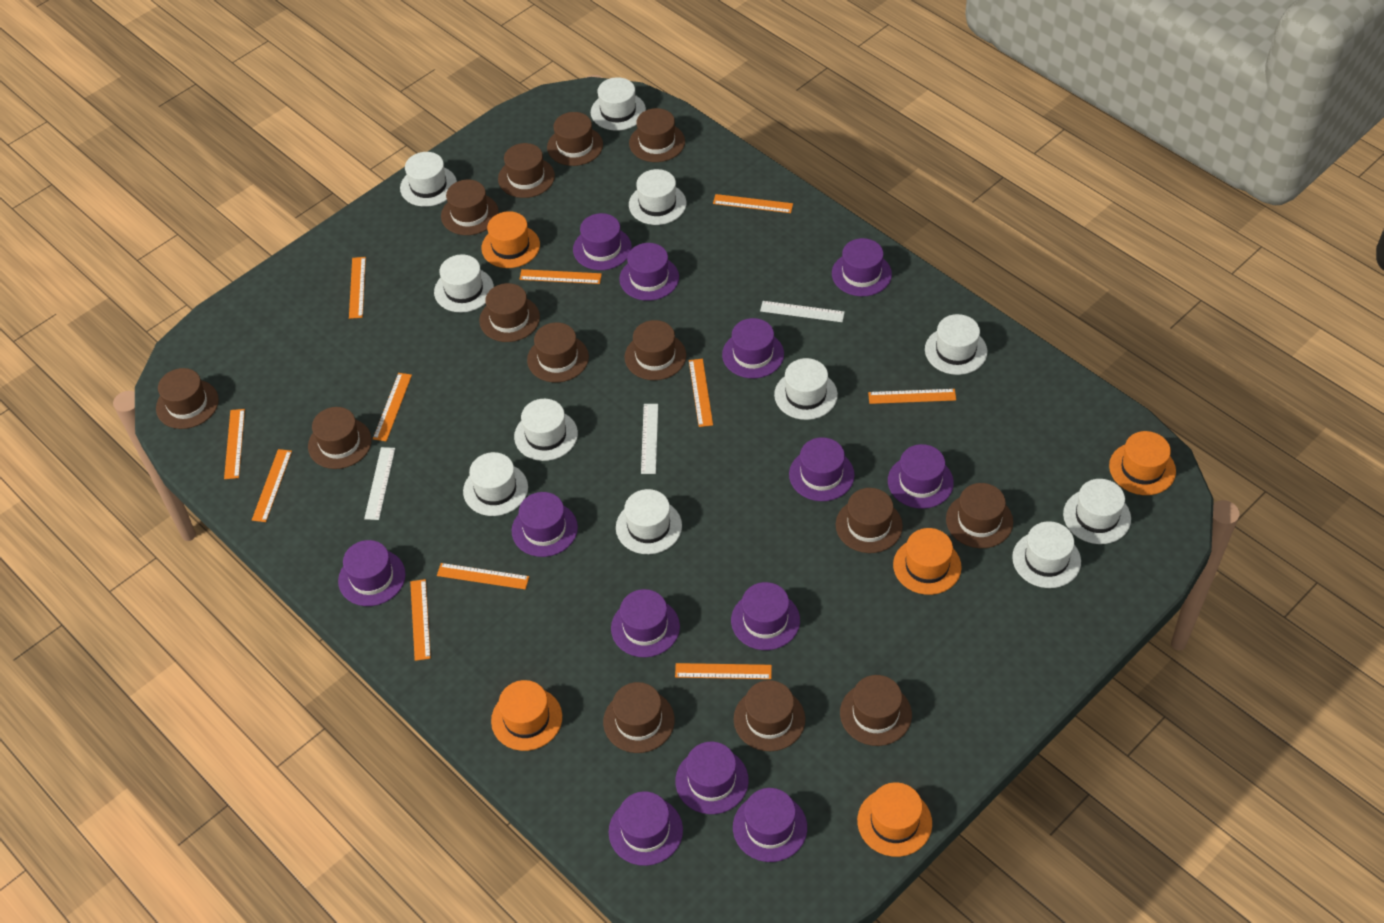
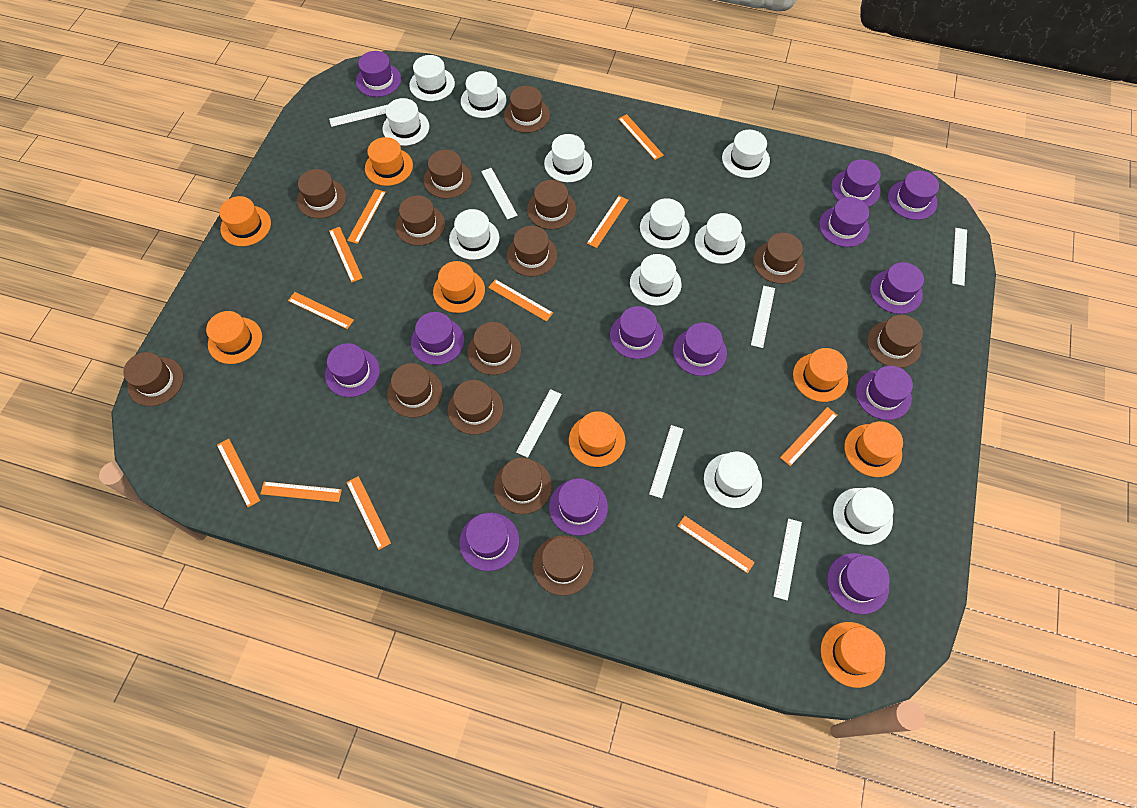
orange hat: [481,211,540,268] [491,680,562,751] [857,782,932,857] [893,528,962,595] [1109,431,1176,495] = 5 -> [206,311,262,364] [219,196,271,246] [365,137,413,186] [433,261,485,313] [569,411,625,467] [793,348,848,402] [821,622,886,688] [844,421,903,477] = 8
white ruler: [364,447,395,520] [641,404,658,474] [760,301,845,322] = 3 -> [329,105,388,127] [481,168,518,219] [516,389,562,458] [649,425,683,498] [751,286,775,348] [774,519,802,601] [952,228,967,286] = 7

